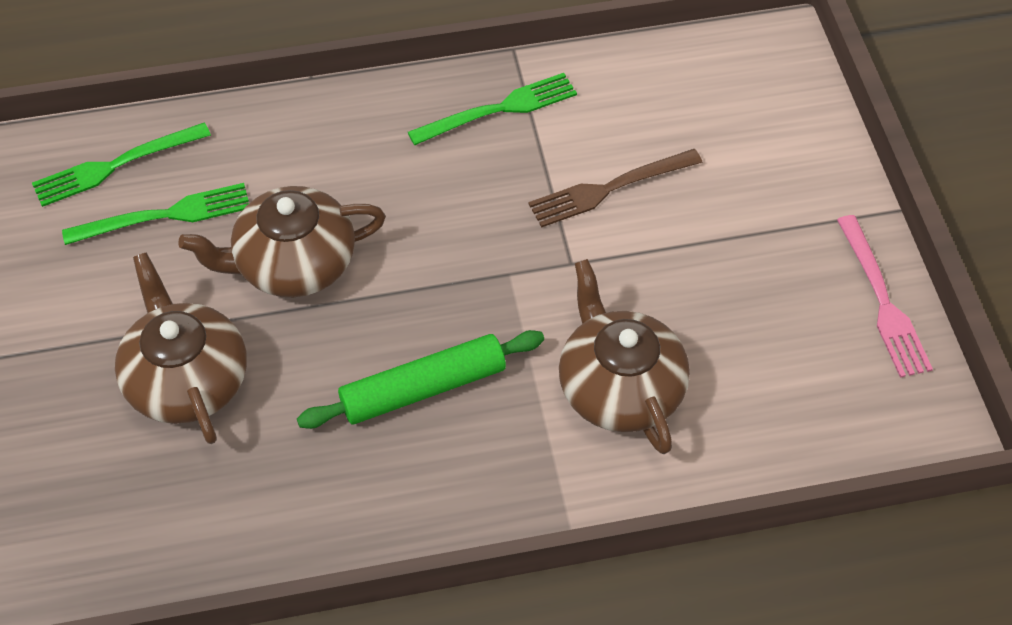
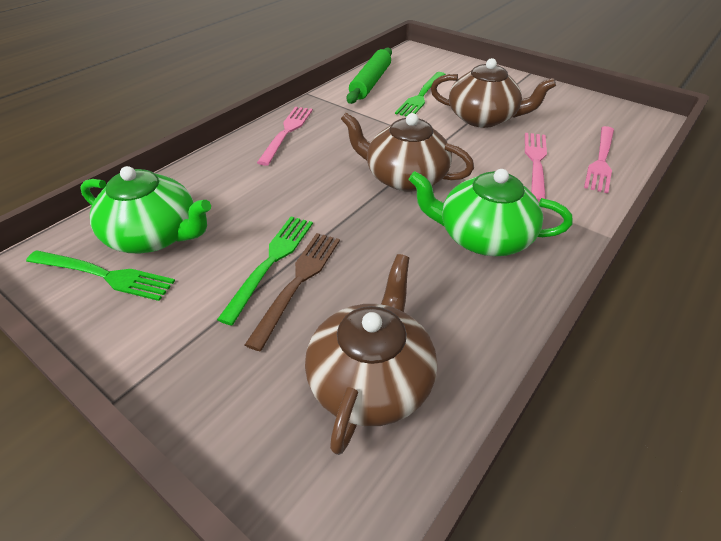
green teapot: none = 0 -> [80,166,211,253] [408,169,573,256] = 2
pink fork: [837,215,933,378] = 1 -> [257,107,313,166] [525,133,547,202] [584,126,614,193] = 3

